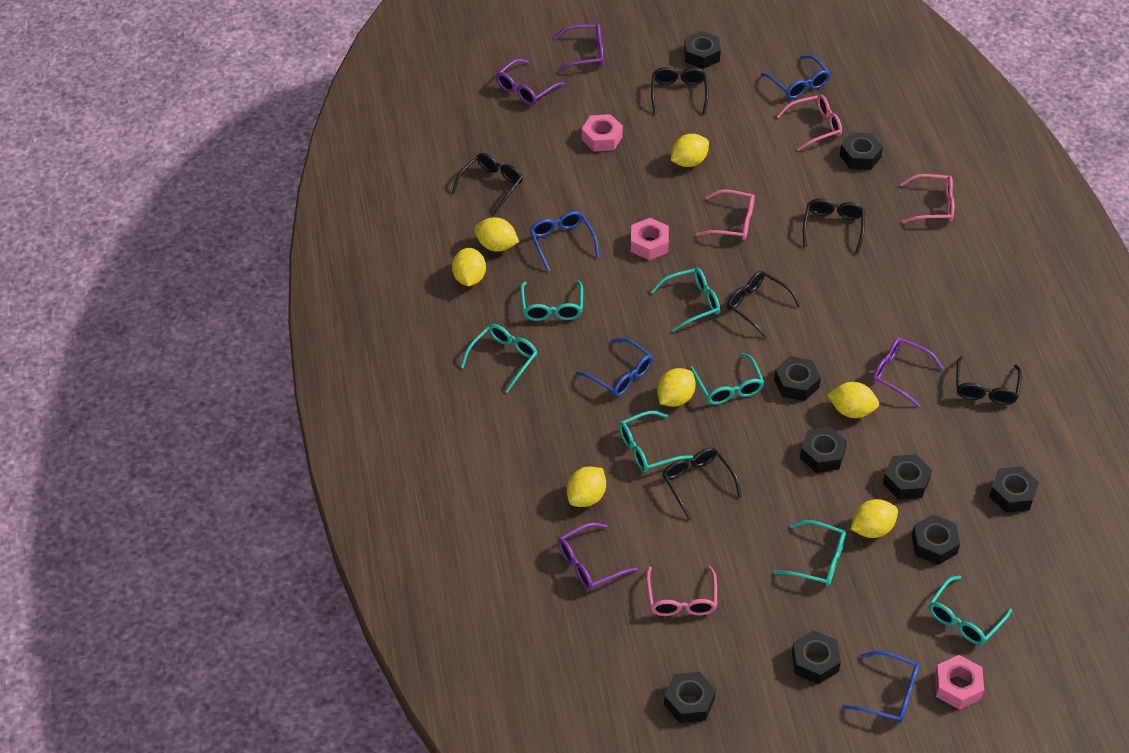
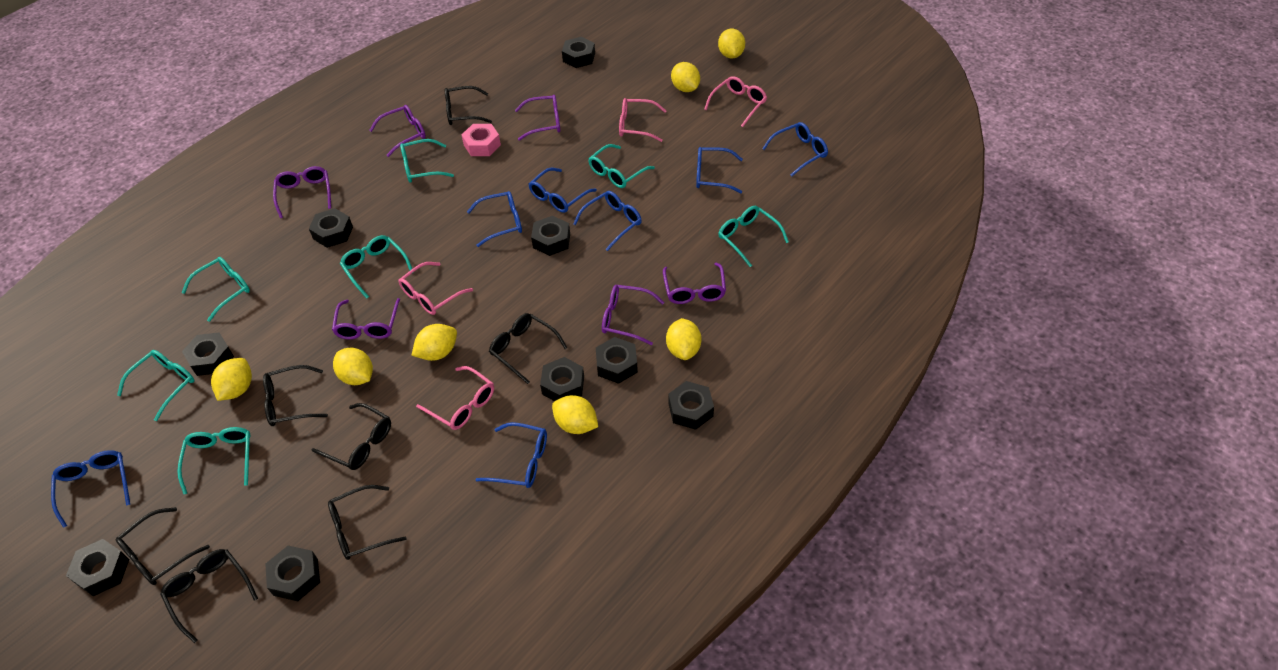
black glasses: [452,153,523,214] [651,67,709,115] [662,448,742,520] [727,271,801,338] [803,199,865,254] [956,356,1022,405] = 6 -> [116,507,210,585] [160,549,258,643] [263,365,328,426] [311,403,391,470] [328,485,407,560] [445,86,492,125] [489,313,567,384] = 7
blue glasses: [530,211,599,271] [576,338,653,397] [761,55,830,99] [843,651,919,723] = 4 -> [51,450,130,528] [467,191,522,247] [476,422,547,488] [529,168,597,213] [573,191,642,251] [696,147,743,193] [762,122,828,176] = 7
pink nut: [582,114,623,152] [631,218,669,260] [935,655,984,710] = 3 -> [461,124,501,156] = 1
purple glasses: [496,59,565,105] [554,24,604,71] [558,522,638,590] [872,337,944,407] = 4 -> [273,166,331,218] [332,298,400,339] [369,105,426,157] [515,95,560,141] [602,285,665,345] [663,262,726,304] = 6

